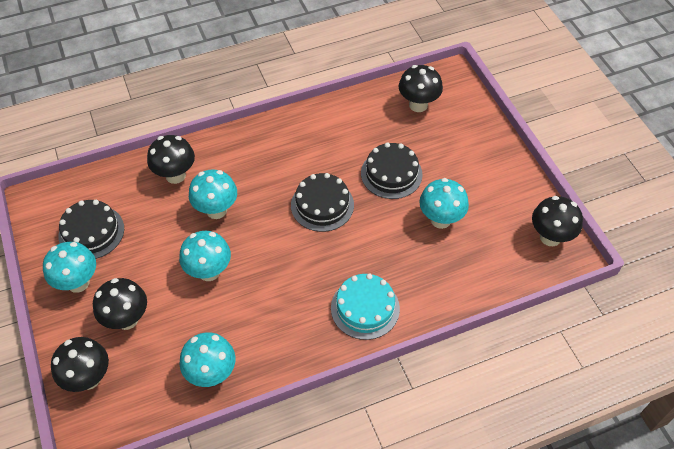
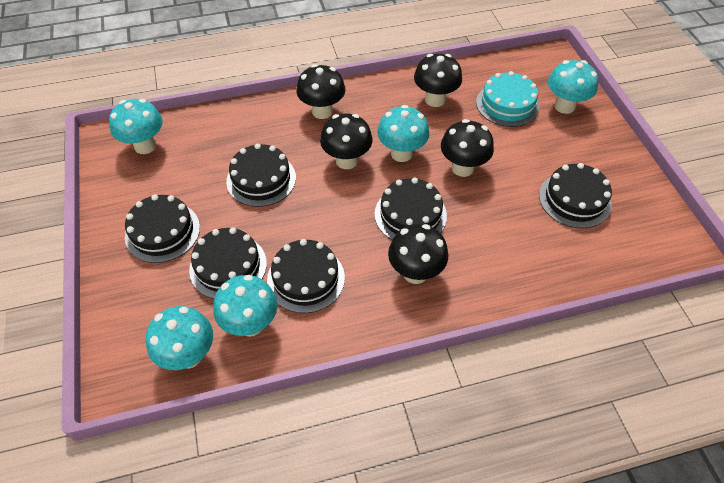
black cake: [59,200,124,259] [291,173,354,232] [361,142,422,199] = 3 -> [125,194,200,263] [189,227,267,299] [226,143,296,207] [267,239,345,313] [375,178,447,240] [539,163,612,228] = 6

